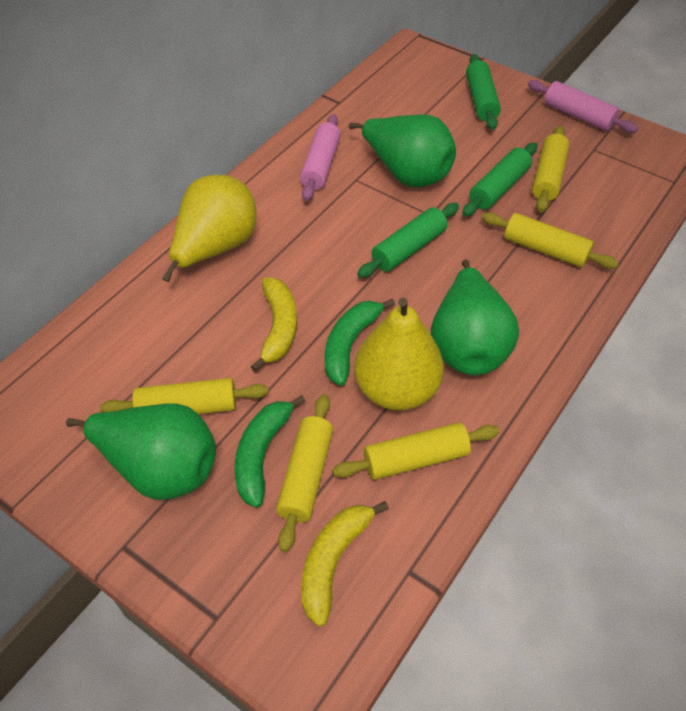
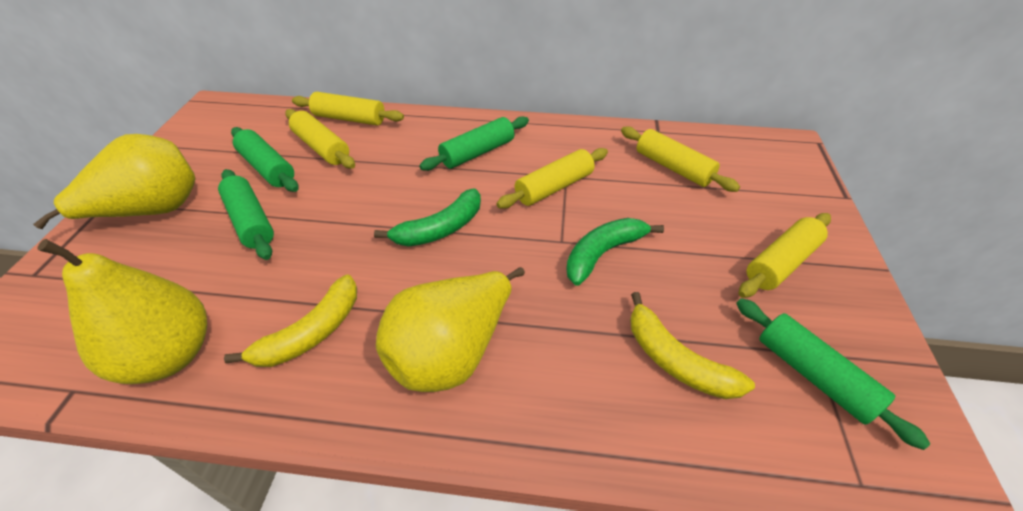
green pear: [66,403,216,500] [349,114,456,187] [431,259,519,375] = 3 -> none = 0
green rolling pin: [357,203,459,278] [462,143,538,217] [466,54,501,130] = 3 -> [218,169,274,260] [231,127,298,192] [419,116,529,171] [736,298,930,450] = 4
pink rolling pin: [300,114,341,201] [528,80,638,133] = 2 -> none = 0
yellow pear: [162,175,256,282] [354,297,444,411] = 2 -> [33,134,196,229] [38,239,207,384] [376,267,525,392] = 3

